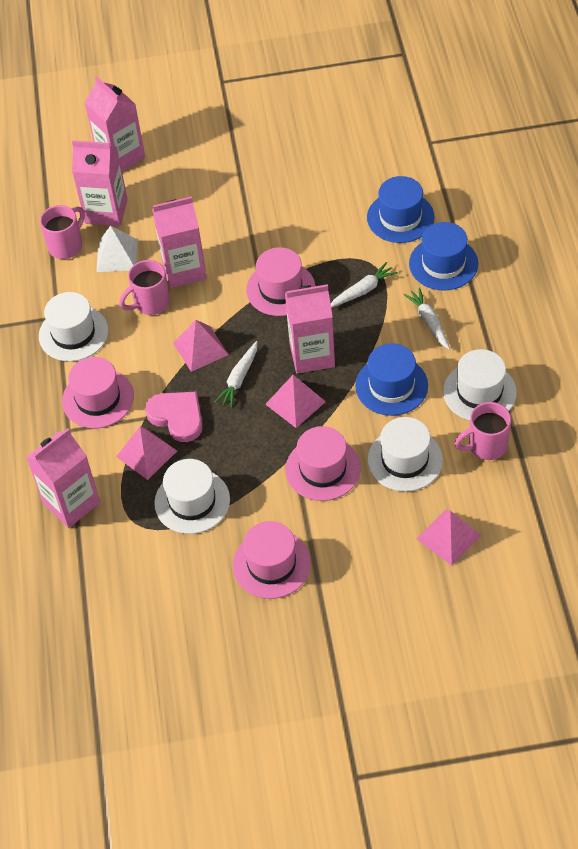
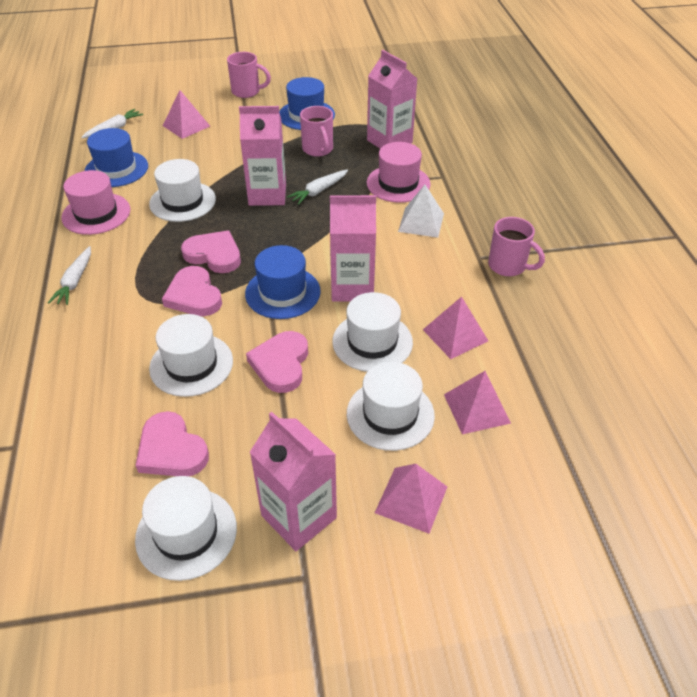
pink carton: [26,428,100,528] [72,140,128,226] [84,76,145,172] [152,196,207,288] [285,284,335,374] = 5 -> [239,106,286,206] [250,412,337,551] [330,195,376,302] [367,50,417,149] = 4
pink hat: [62,357,134,429] [233,521,311,599] [246,247,315,316] [285,426,361,501] = 4 -> [61,170,130,235] [366,142,431,203] = 2
pink heart: [145,391,203,442] = 1 -> [136,411,209,476] [162,266,222,316] [181,230,241,273] [246,331,308,393] = 4
white hat: [39,292,108,362] [154,459,230,534] [367,417,443,492] [443,349,517,420] = 4 -> [135,476,237,581] [149,159,216,222] [149,314,233,397] [332,292,413,372] [347,362,435,451] = 5

